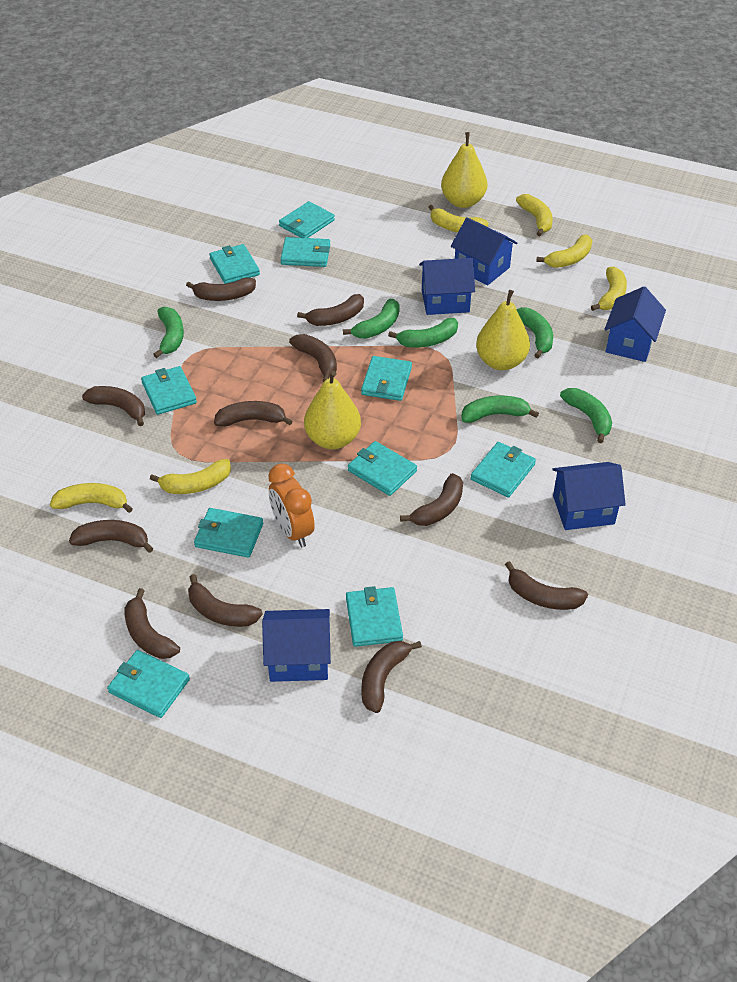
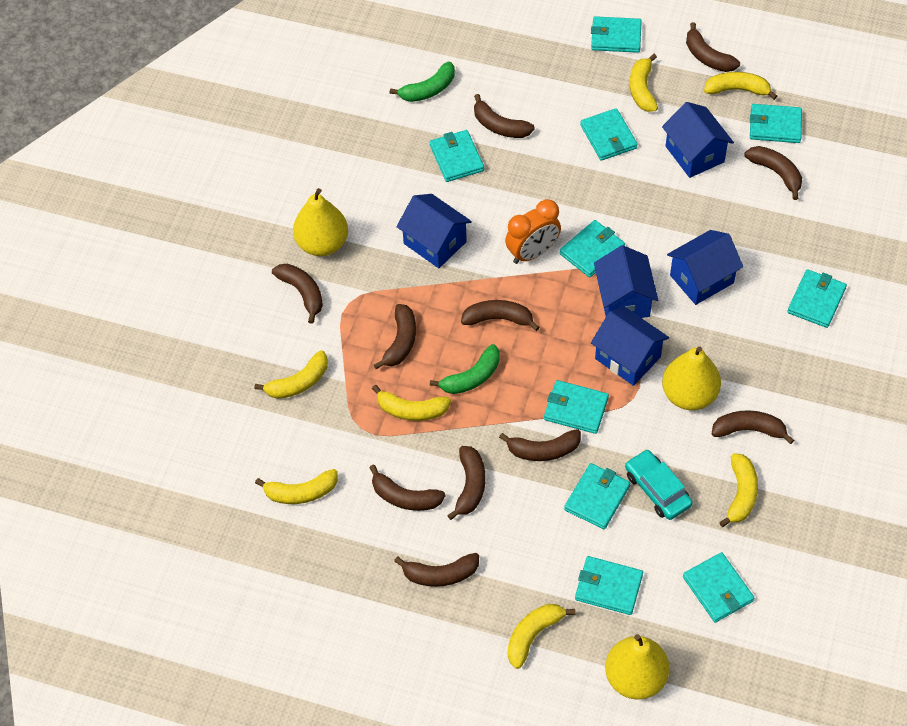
green banana: [153,307,184,358] [343,299,400,339] [388,318,458,348] [461,395,539,423] [516,307,553,358] [560,388,612,443] = 6 -> [390,61,455,102] [430,344,500,394] = 2
turquoise car: none = 0 -> [625,449,693,520] = 1
yellow banana: [50,483,133,513] [150,459,231,494] [428,205,489,232] [516,194,553,236] [536,234,592,268] [591,266,627,311] = 6 -> [254,350,328,399] [255,469,338,504] [372,385,451,421] [507,604,576,669] [630,54,658,112] [704,72,777,100] [719,453,758,527] = 7

